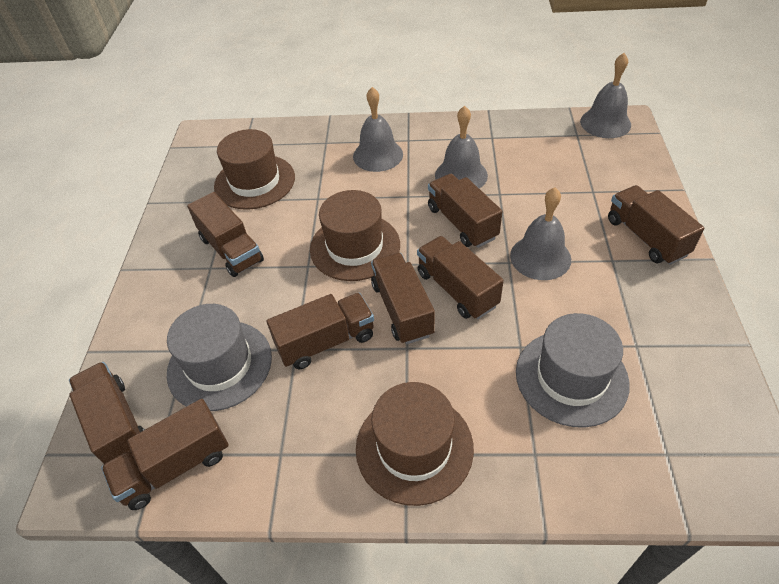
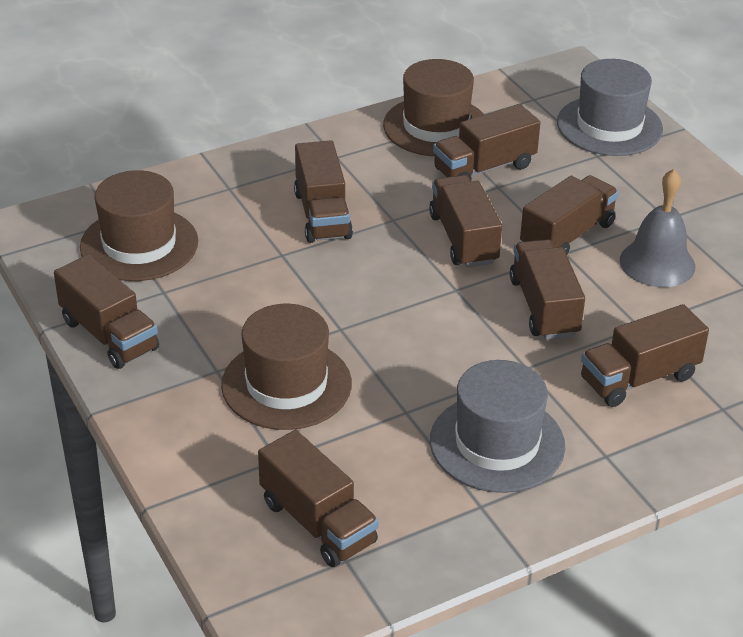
grey bell: [353,87,403,172] [435,106,488,188] [510,188,571,280] [580,53,631,138] = 4 -> [620,169,695,287] = 1

